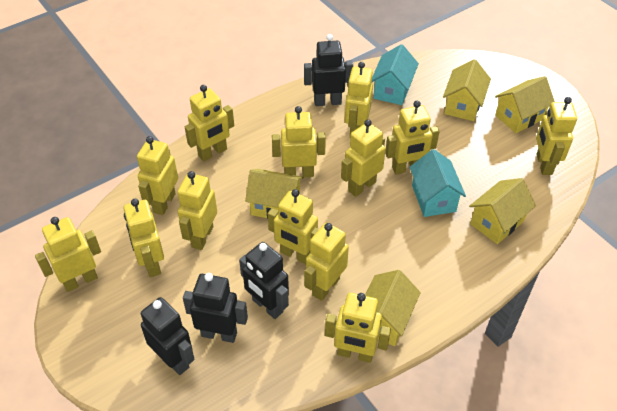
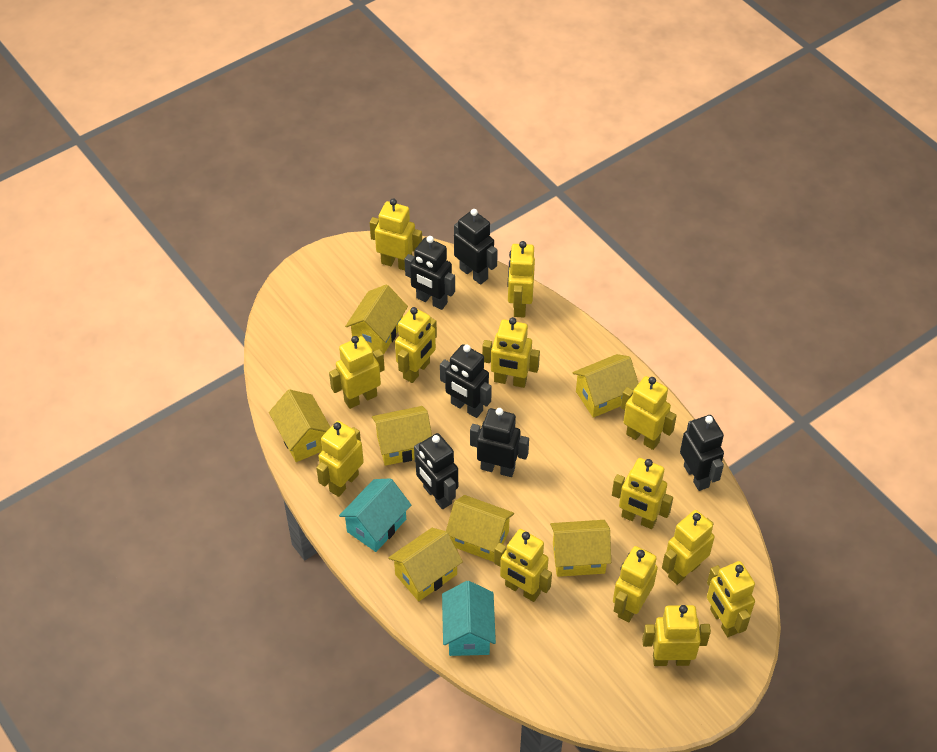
black robot: [141,297,195,375] [183,273,248,343] [239,242,289,319] [304,34,353,106] = 4 -> [404,236,455,310] [414,433,458,509] [440,344,492,418] [454,209,498,285] [470,408,529,477] [680,415,724,491] = 6
yellow house: [245,169,304,219] [365,270,421,346] [443,59,491,121] [469,178,536,244] [495,76,555,133] = 5 -> [269,389,330,462] [345,284,408,354] [372,406,432,466] [388,528,463,601] [446,495,514,562] [550,520,611,577] [573,354,639,418] = 7

